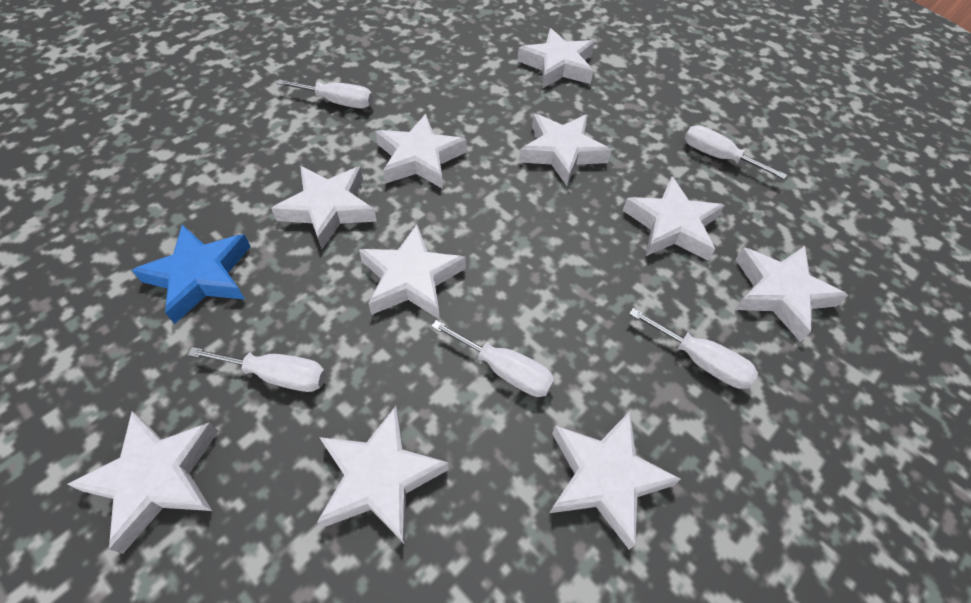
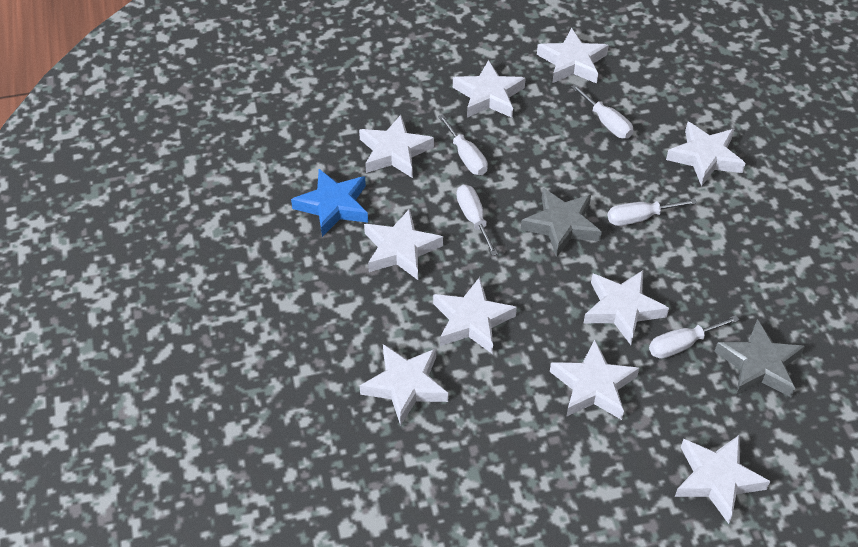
grey star: none = 0 -> [521,188,602,257] [714,319,805,397] = 2

